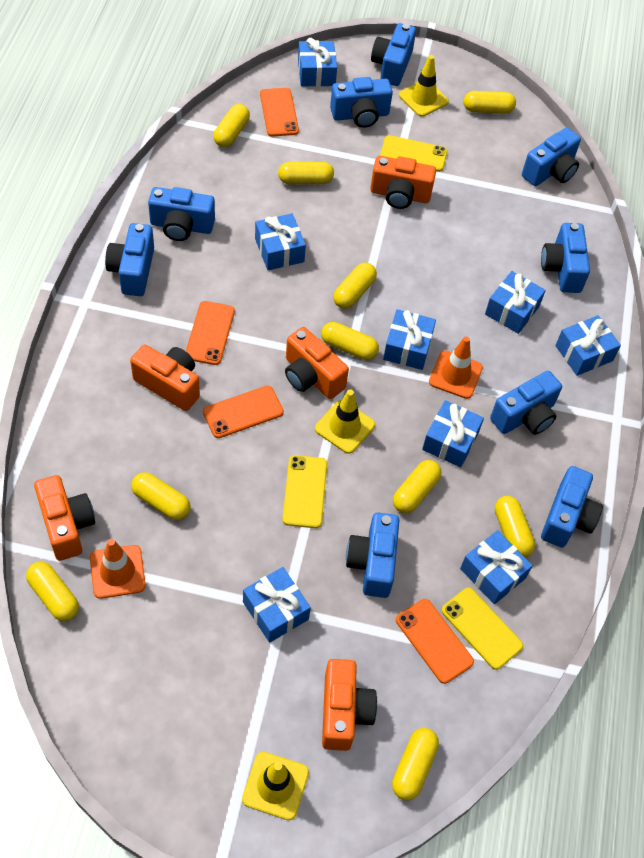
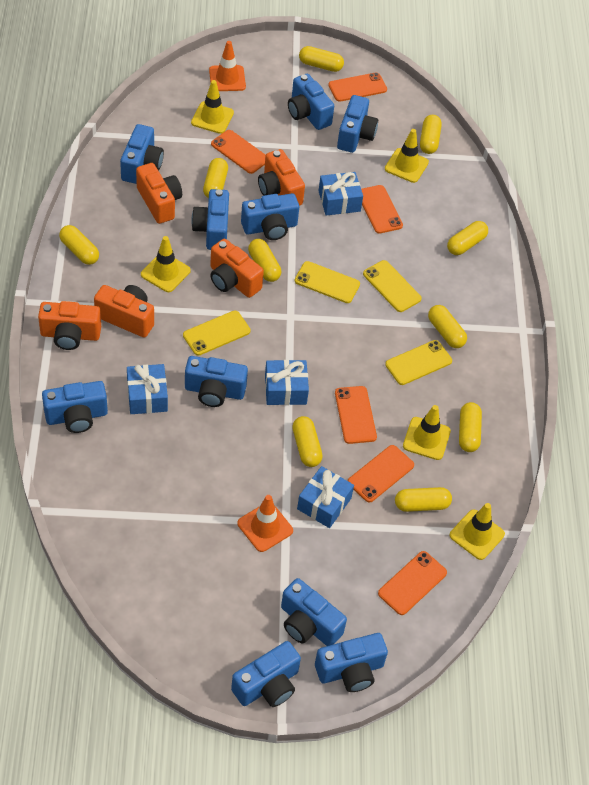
blue camera: [105,223,154,296] [148,187,215,241] [330,77,393,128] [346,512,400,598] [371,23,416,86] [490,371,562,435] [522,127,581,186] [541,223,590,293] [541,466,603,548] = 9 -> [42,381,108,433] [120,124,164,184] [185,356,248,407] [191,189,229,250] [231,641,301,707] [241,193,299,240] [281,578,347,646] [288,74,334,130] [315,633,388,692] [337,95,378,153] = 10
blue gift: [243,567,311,643] [255,214,306,270] [298,38,337,87] [383,309,436,370] [422,400,484,467] [460,530,533,604] [485,271,546,334] [555,315,621,376] = 8 -> [127,364,168,414] [265,360,309,405] [297,466,354,528] [319,172,363,216] = 4
orange phone: [186,301,235,365] [203,386,284,438] [260,88,299,137] [396,599,474,684] = 4 -> [211,130,266,174] [329,73,387,102] [335,386,377,444] [348,445,414,502] [361,185,403,234] [378,551,447,615] = 6
yellow phone: [282,455,327,528] [380,135,448,172] [441,588,523,670] = 3 -> [183,311,251,356] [295,261,360,303] [363,260,422,312] [385,340,452,385] = 4
yellow traffic cone: [242,752,309,820] [315,390,375,454] [399,55,449,117] = 3 -> [141,236,191,292] [191,80,234,134] [385,129,429,183] [403,405,451,460] [450,503,505,560] = 5

